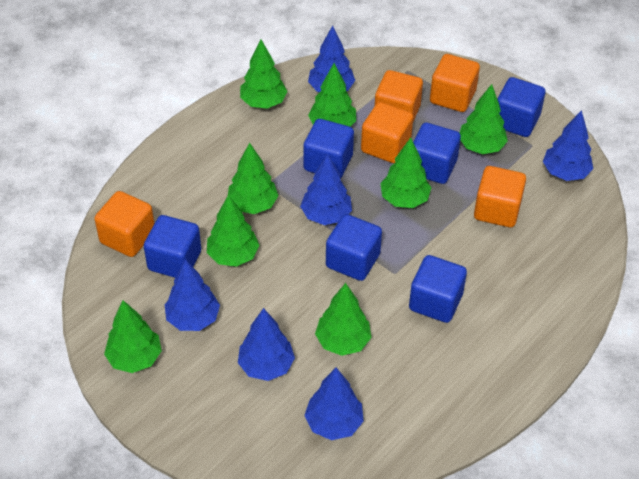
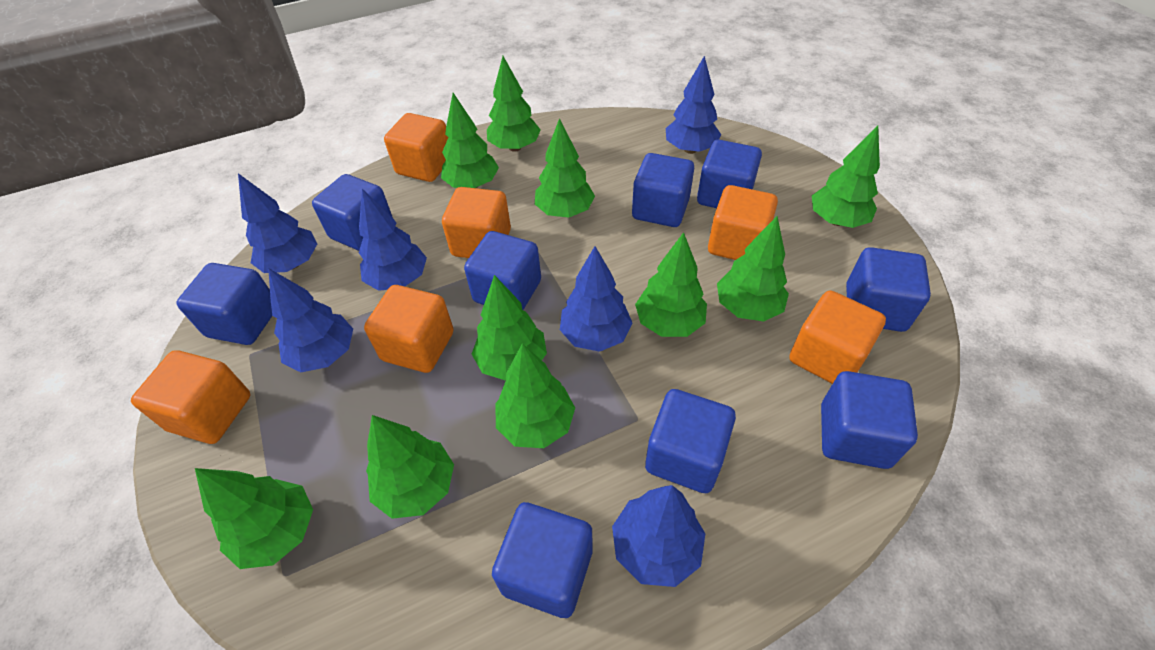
blue cube: [144,215,201,278] [303,119,354,179] [326,214,382,281] [409,255,467,323] [413,122,461,184] [497,77,546,137] = 6 -> [177,263,272,345] [312,174,393,251] [464,231,541,310] [492,502,593,618] [632,153,694,227] [645,389,736,493] [697,140,762,208] [821,371,918,469] [846,247,931,332] = 9
green tree: [104,300,162,373] [207,195,259,267] [228,143,279,214] [240,40,287,109] [308,63,356,126] [315,283,371,356] [380,137,431,208] [460,84,508,154] = 8 -> [195,468,313,569] [366,415,454,519] [441,93,499,188] [472,275,547,381] [487,56,541,152] [495,343,575,448] [535,118,595,218] [635,232,707,337] [717,216,789,321] [812,126,880,228] = 10
orange cube: [94,191,155,257] [361,102,413,163] [375,70,423,122] [430,54,480,112] [474,166,526,227] = 5 -> [131,350,250,444] [364,285,454,373] [384,113,448,182] [442,187,511,258] [708,185,778,260] [789,291,886,384] = 6

